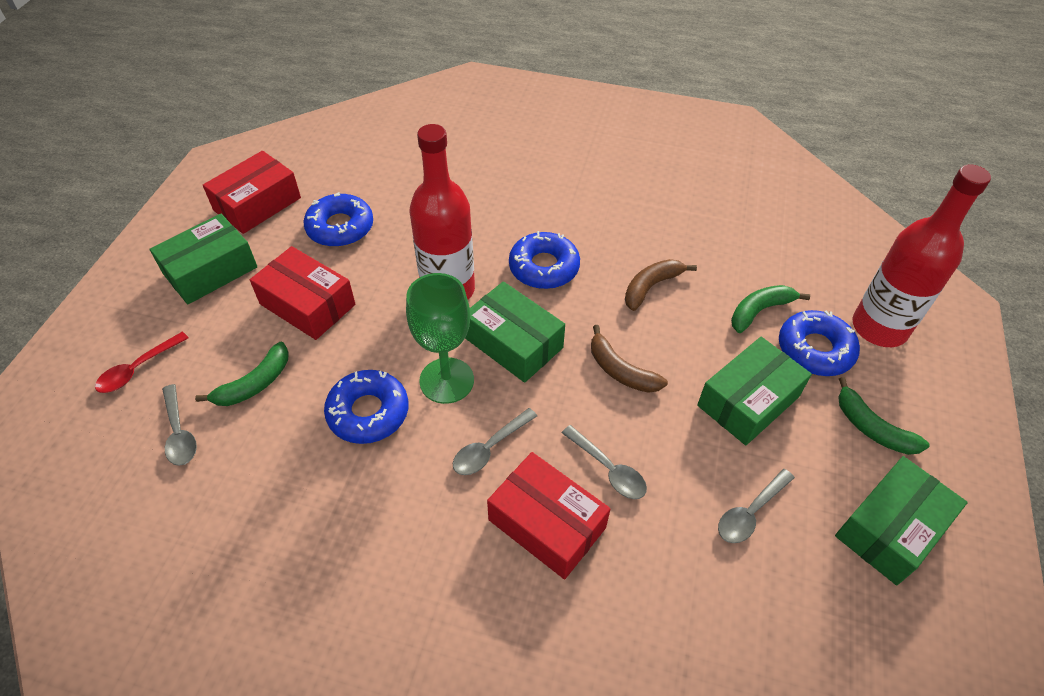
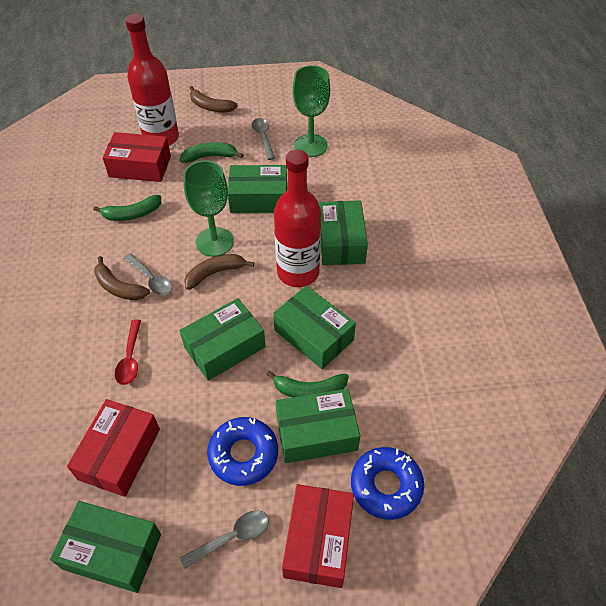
blue donut: [303,192,373,247] [324,370,408,444] [509,231,580,289] [779,310,860,376] = 4 -> [207,417,278,486] [351,447,424,520] = 2
brown banana: [591,325,668,393] [625,259,697,311] = 2 -> [94,256,150,300] [184,254,254,290] [190,86,238,113] = 3
green box: [150,214,258,304] [465,281,565,383] [697,337,812,445] [835,456,968,585] = 4 -> [50,501,161,593] [180,298,265,381] [228,165,287,213] [273,286,356,369] [276,388,360,463] [319,200,368,265] = 6
green goblet: [406,273,474,404] = 1 -> [183,160,234,257] [293,65,330,157] = 2
grey spoon: [162,384,197,466] [453,408,537,475] [562,425,647,499] [718,469,795,543] = 4 -> [124,253,172,295] [180,510,269,568] [252,118,275,160] = 3

